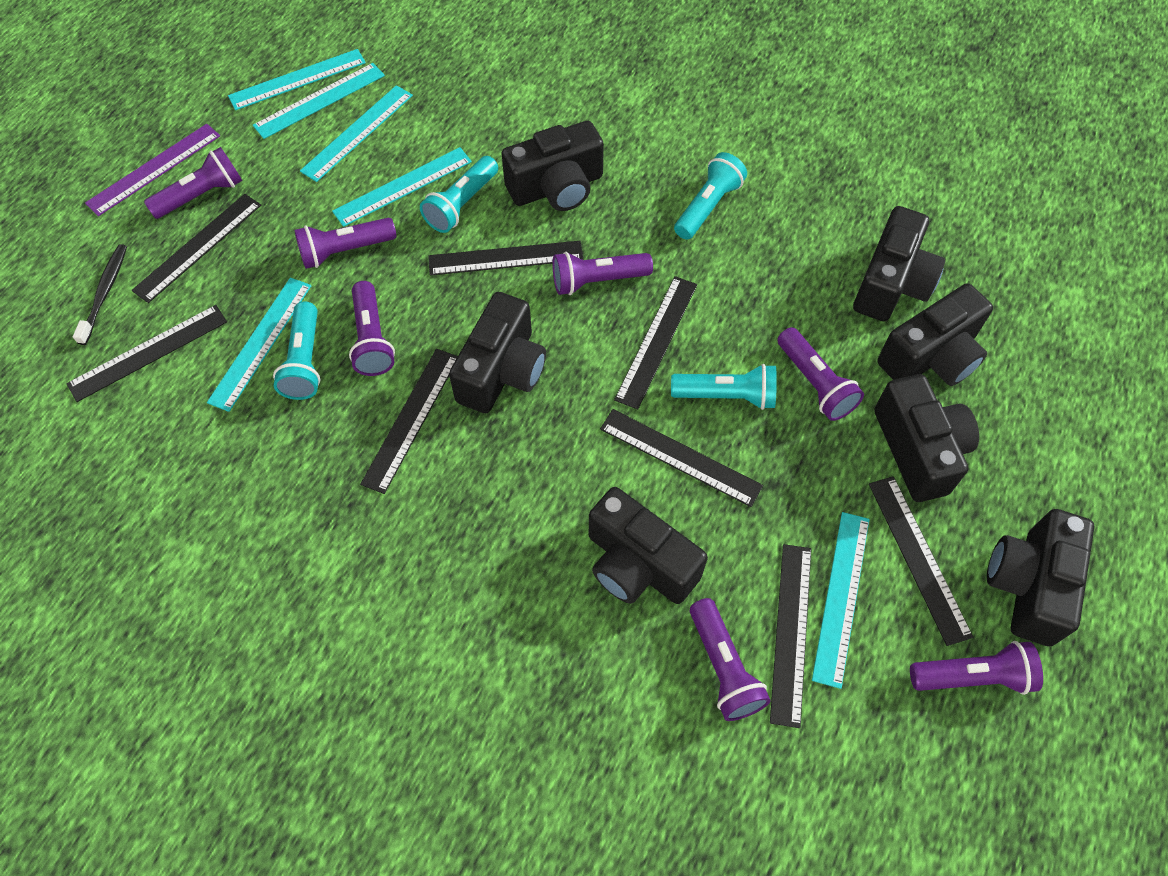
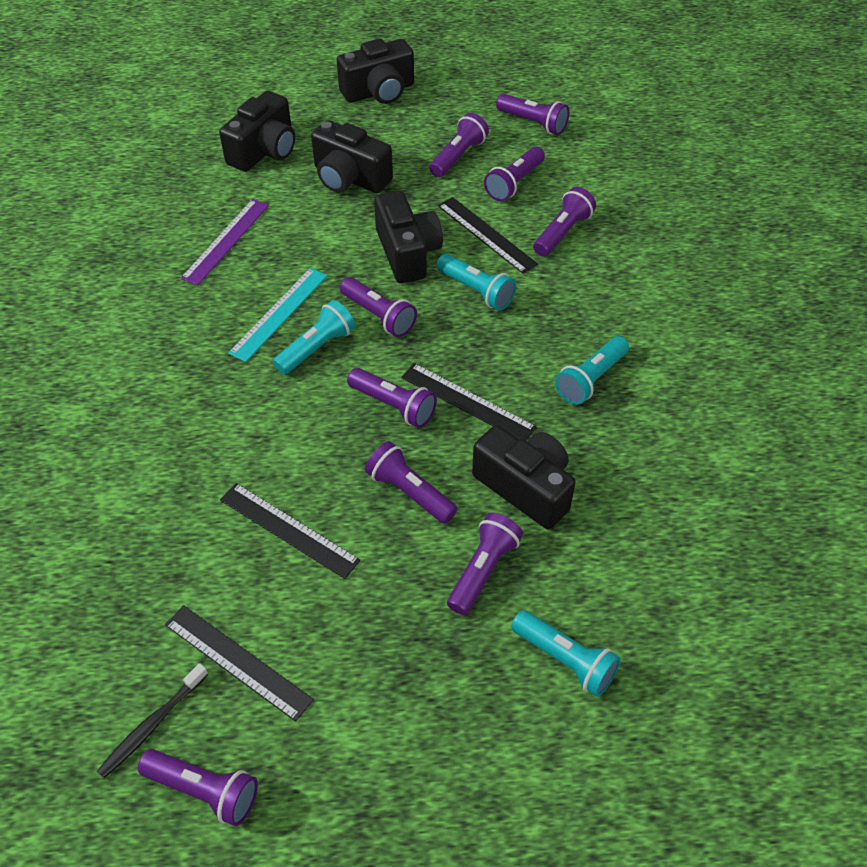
black camera: [449,292,546,413] [502,121,604,211] [589,487,708,604] [853,206,945,321] [874,374,979,502] [878,283,993,386] [987,509,1095,646] = 7 -> [219,91,295,172] [311,120,393,193] [337,39,414,104] [374,191,443,283] [472,425,576,529] = 5
black ruler: [66,305,227,402] [131,194,261,303] [360,349,458,494] [428,241,583,276] [600,409,763,507] [614,276,697,409] [770,544,811,728] [869,476,973,646] = 8 -> [165,605,314,722] [220,483,361,579] [401,363,537,441] [438,197,538,274] = 4
purple flashlight: [144,147,242,219] [294,218,397,269] [349,281,395,376] [553,252,653,295] [690,598,771,721] [777,327,864,421] [910,641,1043,695] = 7 -> [138,749,258,826] [340,277,417,337] [347,368,437,428] [365,441,458,524] [429,113,489,177] [447,512,523,615] [484,146,545,201] [496,94,569,135] [533,187,596,257] = 9
turquoise ruler: [207,278,311,412] [228,49,366,110] [253,63,385,139] [300,85,413,182] [332,147,472,227] [812,512,870,689] = 6 -> [228,268,327,362] = 1

